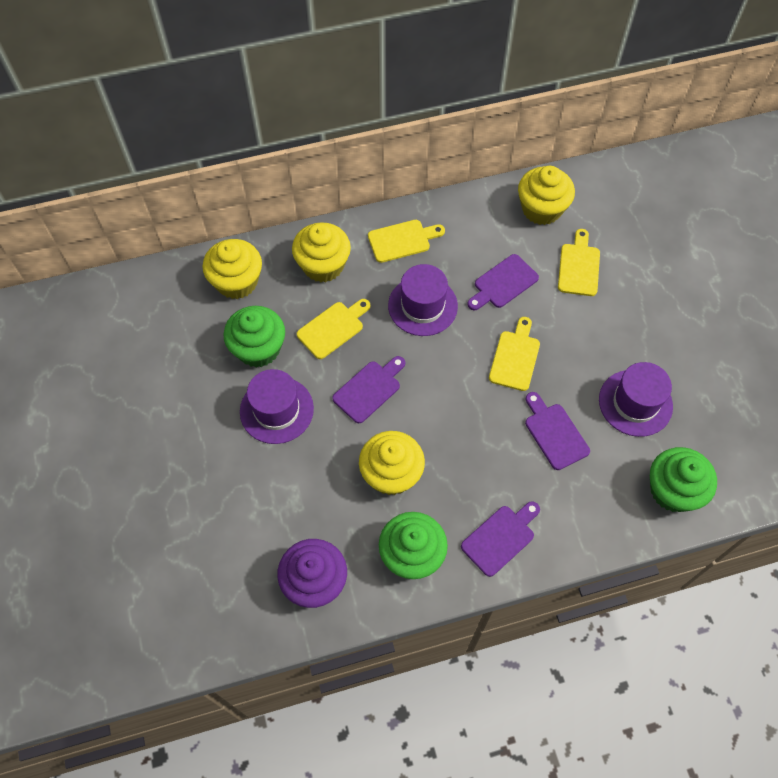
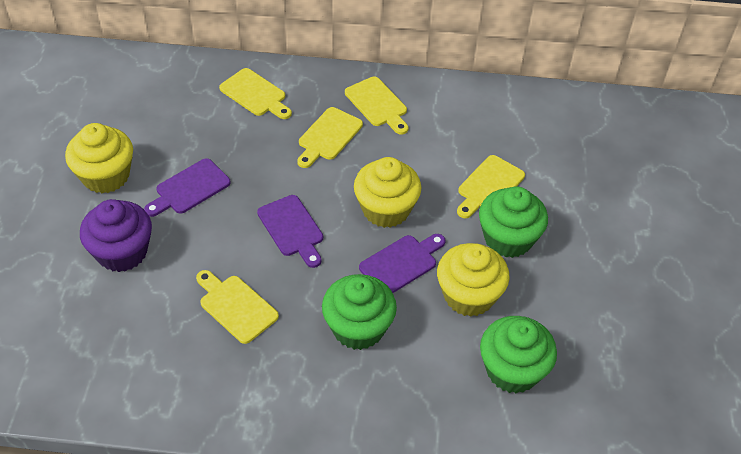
purple cutting board: [332,356,405,423] [461,501,540,577] [467,254,539,310] [525,392,590,470] = 4 -> [144,158,231,217] [257,195,323,268] [359,234,445,293] = 3
purple hat: [240,369,314,444] [388,264,458,336] [599,362,673,437] = 3 -> none = 0
yellow cupcake: [203,239,262,299] [292,222,351,282] [359,431,425,495] [518,166,575,225] = 4 -> [65,123,133,193] [354,157,421,228] [437,243,510,317] = 3
yellow cutting board: [297,299,370,359] [368,220,445,263] [489,317,540,391] [558,229,600,296] = 4 -> [196,270,279,344] [219,68,292,119] [297,107,363,168] [345,76,408,134] [457,155,525,218] = 5

